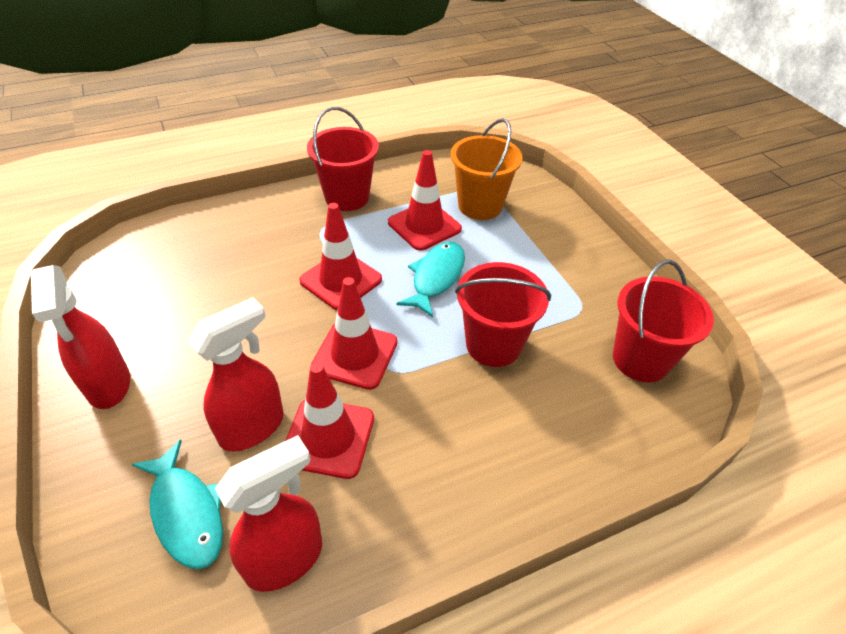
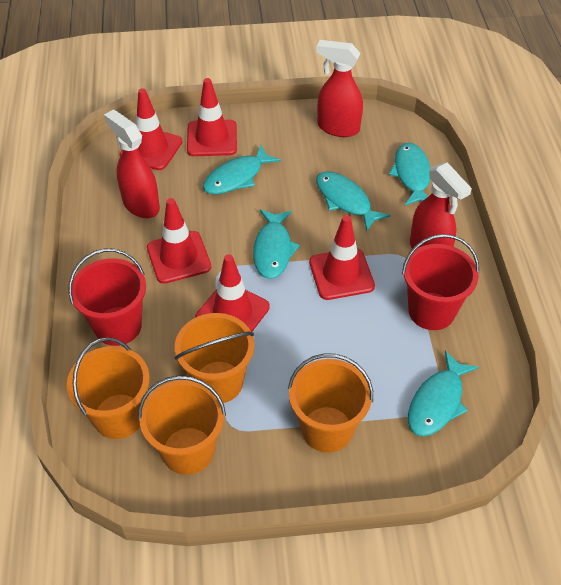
orange bucket: [451,118,523,220] = 1 -> [67,337,150,439] [138,375,226,475] [175,313,254,403] [288,353,373,453] = 4
red bucket: [307,107,379,211] [455,262,551,367] [613,260,714,383] = 3 -> [68,248,146,346] [402,234,479,330] = 2
red traffic cone: [285,362,374,479] [299,203,382,310] [311,277,398,390] [388,150,462,251] = 4 -> [120,88,182,170] [147,198,211,284] [187,78,237,156] [195,254,270,332] [309,215,375,300] = 5
turquoise fish: [132,439,223,569] [396,242,465,317] = 2 -> [203,145,281,194] [253,209,300,279] [316,171,391,231] [389,143,430,205] [408,351,479,437] = 5

